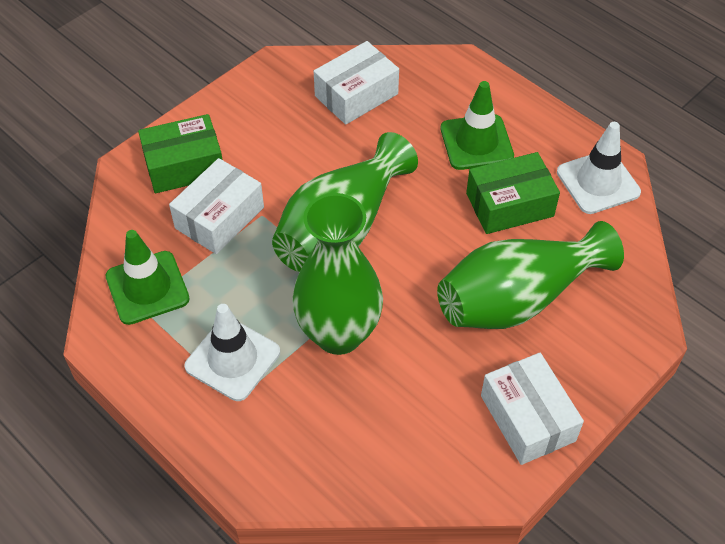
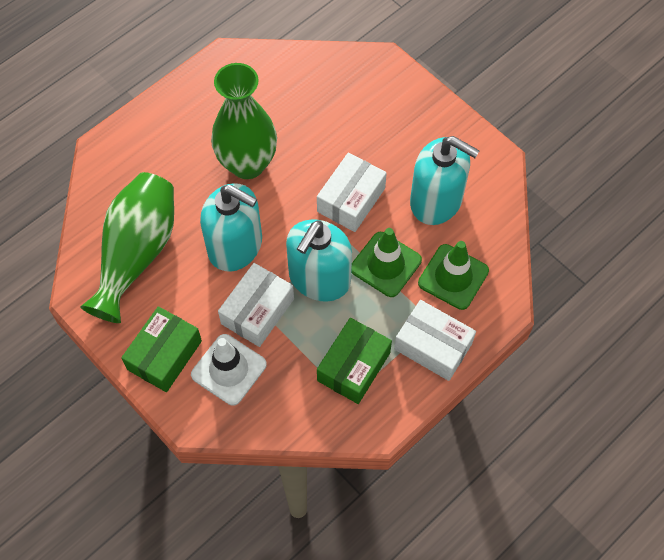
green vase: [272,132,418,272] [292,193,383,355] [437,221,624,329] = 3 -> [80,172,174,323] [211,63,277,179] = 2
turquoise soap dispenser: none = 0 -> [200,183,262,272] [286,219,352,302] [410,136,480,225] = 3
white traffic cone: [184,304,280,401] [557,122,641,214] = 2 -> [191,334,267,406] = 1

